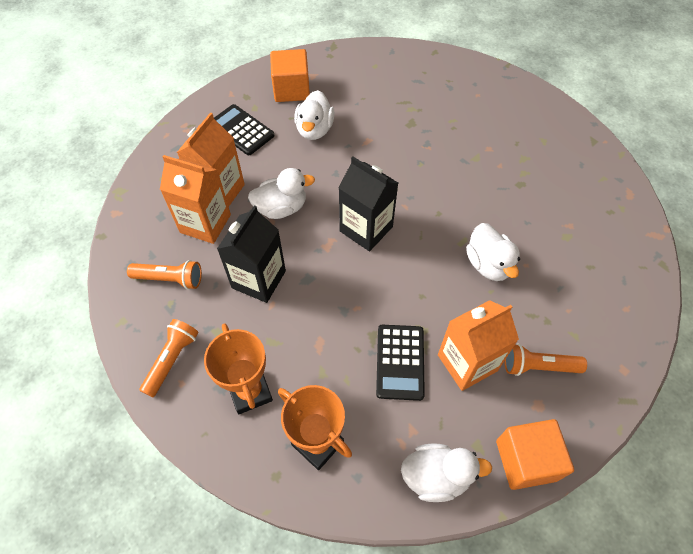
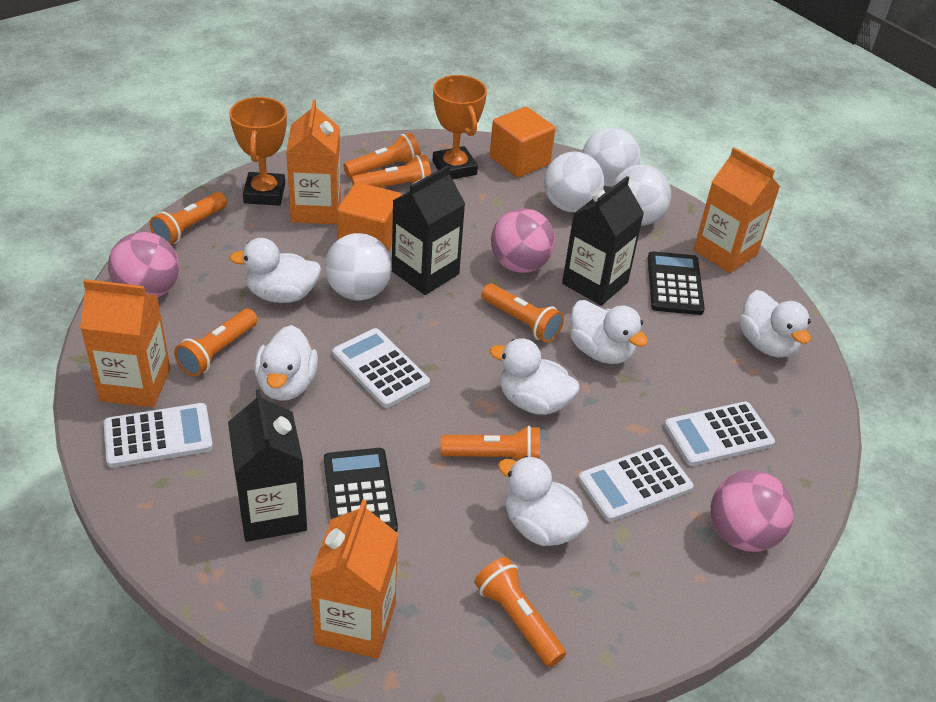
black carton: [217,205,286,303] [338,157,398,251] = 2 -> [228,389,307,542] [392,165,465,295] [562,176,644,306] = 3
orange carton: [160,155,231,244] [177,112,245,207] [438,300,519,391] = 3 -> [80,279,170,408] [286,100,341,224] [310,500,398,659] [694,147,780,273] = 4
orange flashlight: [127,260,202,290] [139,319,198,397] [504,344,587,376] = 3 -> [150,192,227,244] [174,309,258,376] [343,133,421,178] [352,155,431,188] [440,426,540,461] [475,557,566,667] [481,284,564,343] = 7
pink ball: none = 0 -> [108,232,179,297] [491,208,555,273] [711,470,794,552] = 3
white ball: none = 0 -> [325,233,392,301] [544,151,604,212] [582,127,641,187] [611,165,671,226] = 4
white calculator: none = 0 -> [104,403,213,468] [333,328,430,408] [578,444,693,522] [664,401,775,466] = 4
white duck: [248,168,315,219] [294,90,335,140] [401,443,492,502] [466,223,520,281] = 4 -> [229,238,321,303] [254,325,318,401] [490,338,580,415] [498,456,589,546] [570,300,648,364] [739,290,811,358] = 6

